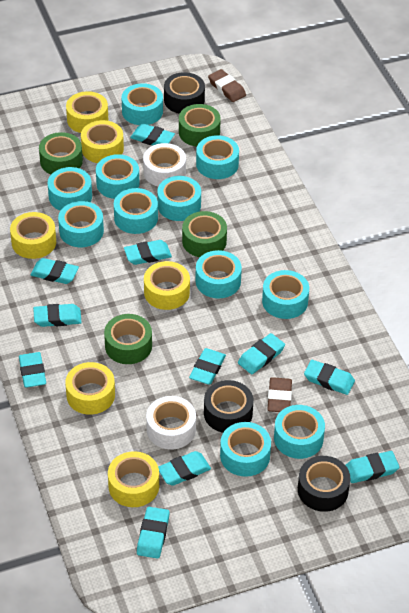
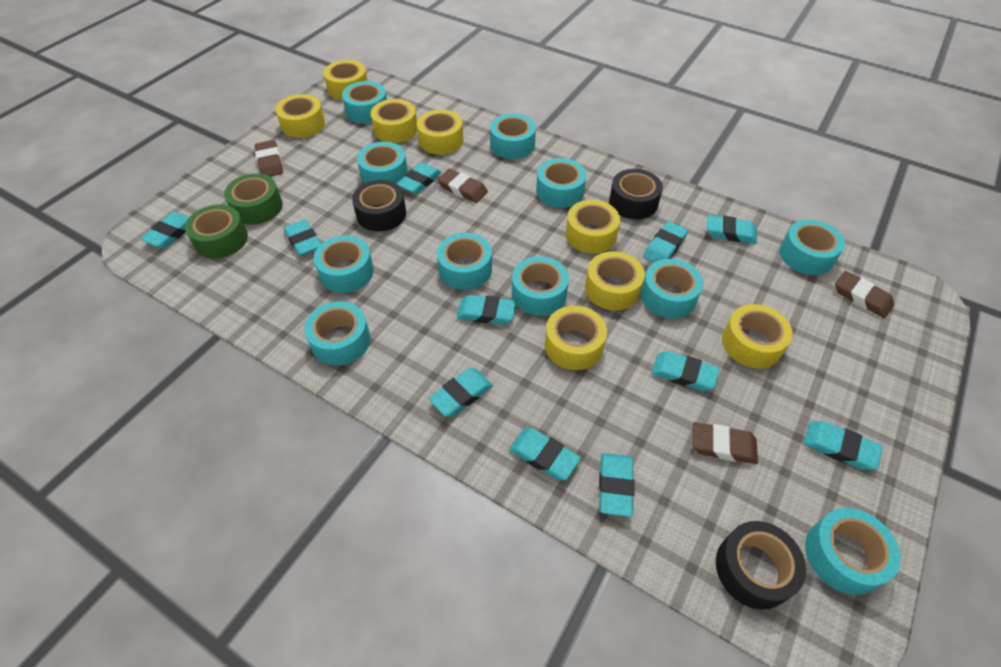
brown eraser: [208,69,246,102] [267,377,292,412] = 2 -> [255,140,283,177] [437,169,488,203] [692,422,758,464] [835,271,894,318] = 4
green tape: [39,132,83,174] [104,314,152,364] [179,104,221,147] [182,211,227,257] = 4 -> [185,204,248,259] [224,173,283,225] = 2
white tape: [143,143,186,186] [146,396,196,450] = 2 -> none = 0
yellow tape: [10,212,56,259] [65,362,115,415] [66,91,108,133] [81,120,124,163] [108,451,159,507] [144,261,190,310] = 6 -> [275,94,325,138] [323,60,368,100] [371,99,417,143] [417,110,463,155] [545,306,607,370] [566,200,620,253] [585,251,645,310] [722,304,793,368] = 8

